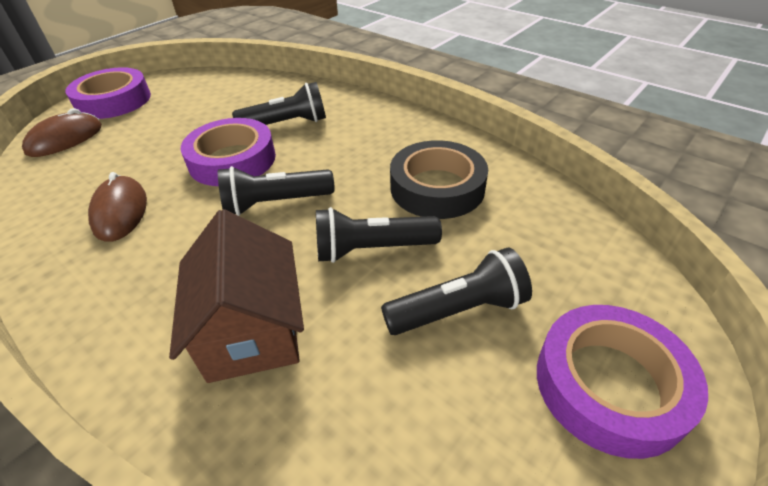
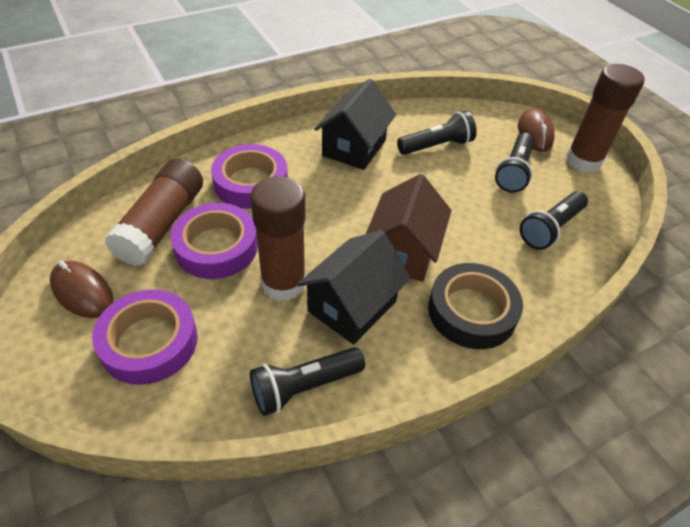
black house: none = 0 -> [297,230,411,344] [314,79,396,170] = 2
brown glue stick: none = 0 -> [105,159,203,266] [250,176,306,301] [566,64,644,173] = 3

